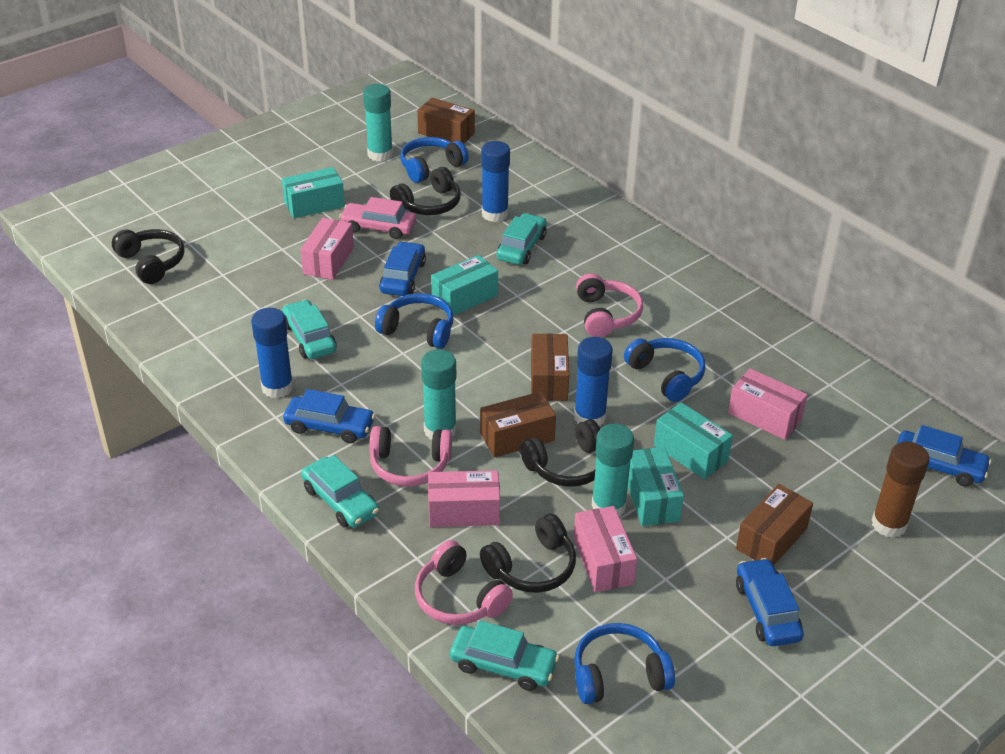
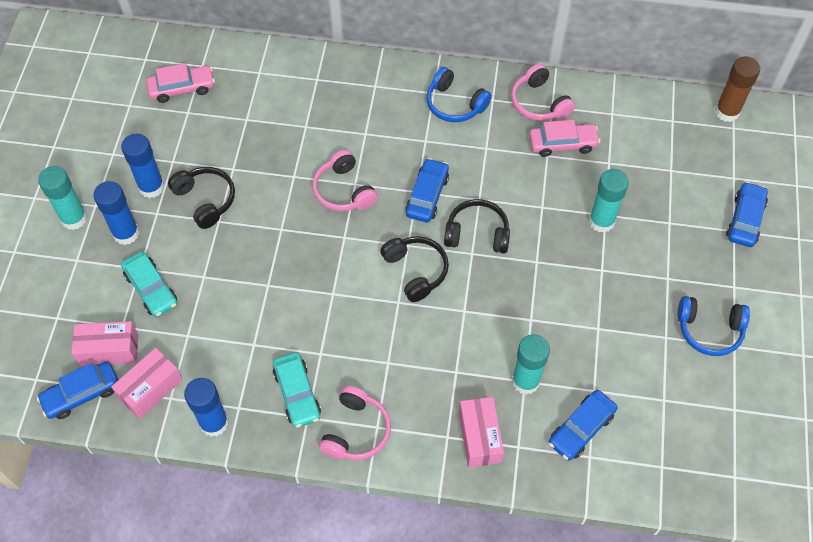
black headphones: [112,229,185,284] [390,167,461,215] [480,514,576,593] [520,419,600,487] = 4 -> [168,167,235,229] [380,236,449,302] [444,199,510,254] = 3
blue headphones: [375,293,453,349] [400,137,469,183] [574,623,675,704] [624,338,706,402] = 4 -> [426,67,492,122] [678,296,750,356] = 2
brown box: [417,98,475,144] [480,392,556,458] [531,334,569,401] [736,484,813,565] = 4 -> none = 0
pink box: [300,218,354,280] [428,470,500,527] [573,506,637,592] [728,368,808,440] = 4 -> [72,321,138,366] [111,348,183,419] [459,397,504,467] = 3
pink car: [339,197,416,239] = 1 -> [146,63,215,103] [529,120,600,157] = 2
turquoise box: [282,167,345,218] [431,255,498,316] [628,447,684,526] [654,402,733,479] = 4 -> none = 0
turquoise car: [282,299,336,359] [301,455,379,528] [450,620,559,691] [497,213,547,265] = 4 -> [121,251,177,317] [273,352,321,428] = 2

